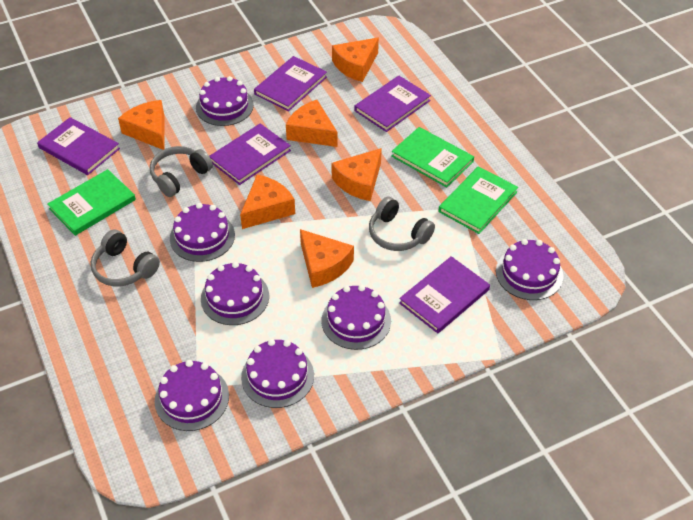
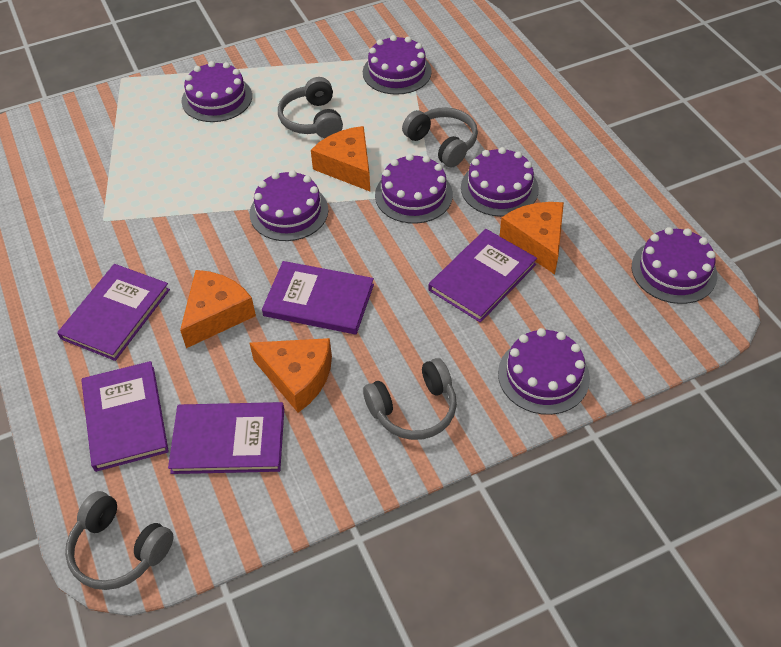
green book: [47,169,136,236] [391,127,474,187] [438,166,518,234] = 3 -> none = 0
grey headphones: [91,229,160,287] [150,146,213,197] [369,197,435,251] = 3 -> [65,491,174,590] [278,77,343,138] [363,358,457,440] [402,107,478,167] = 4
orange cheese: [118,100,165,150] [240,174,295,229] [286,100,338,147] [300,229,354,288] [331,148,382,201] [332,38,379,82] = 6 -> [180,270,256,348] [250,338,332,413] [311,126,370,191] [500,202,564,275] = 4

